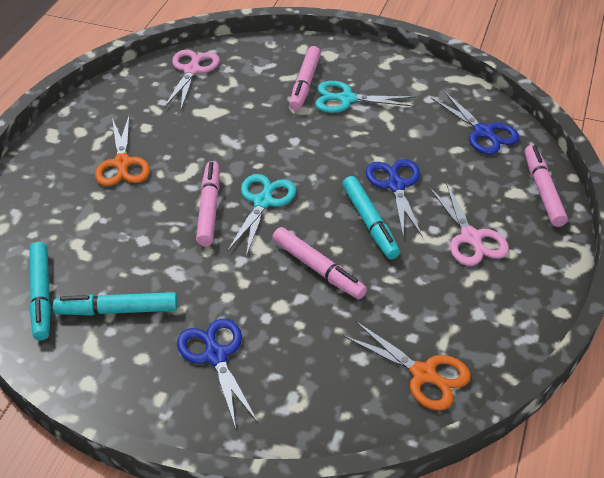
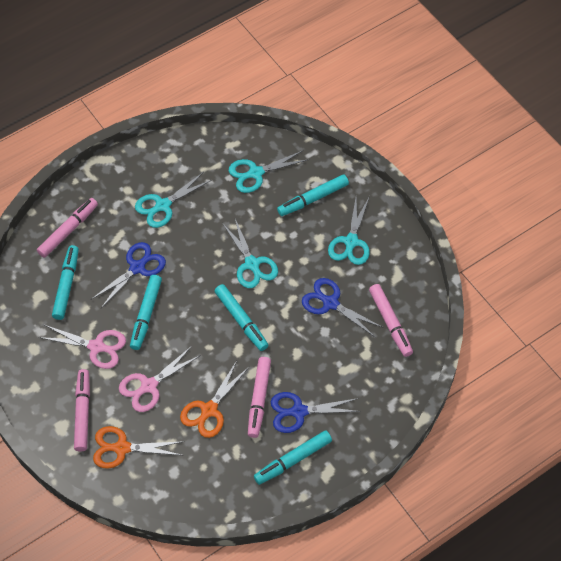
turquoise marker: [29,242,51,340] [53,292,178,315] [342,176,400,259] = 3 -> [52,245,79,320] [130,275,162,350] [215,284,268,351] [254,430,332,485] [277,174,349,216] = 5
turquoise scissors: [227,174,296,257] [315,81,416,113] = 2 -> [135,172,212,228] [222,219,278,288] [229,150,309,193] [328,196,370,265] = 4

